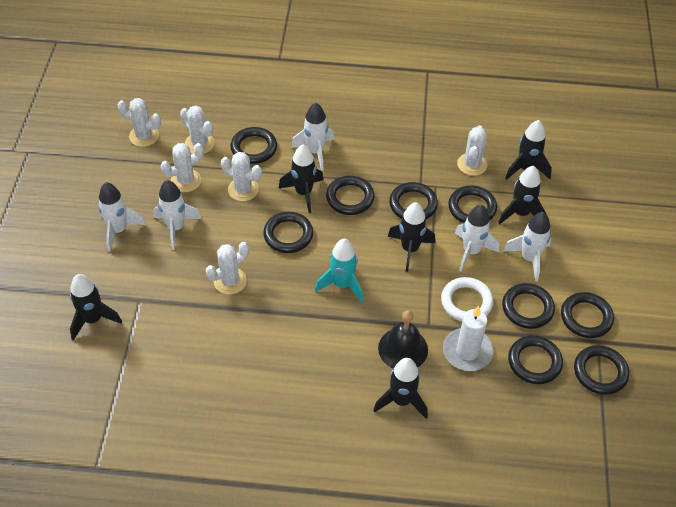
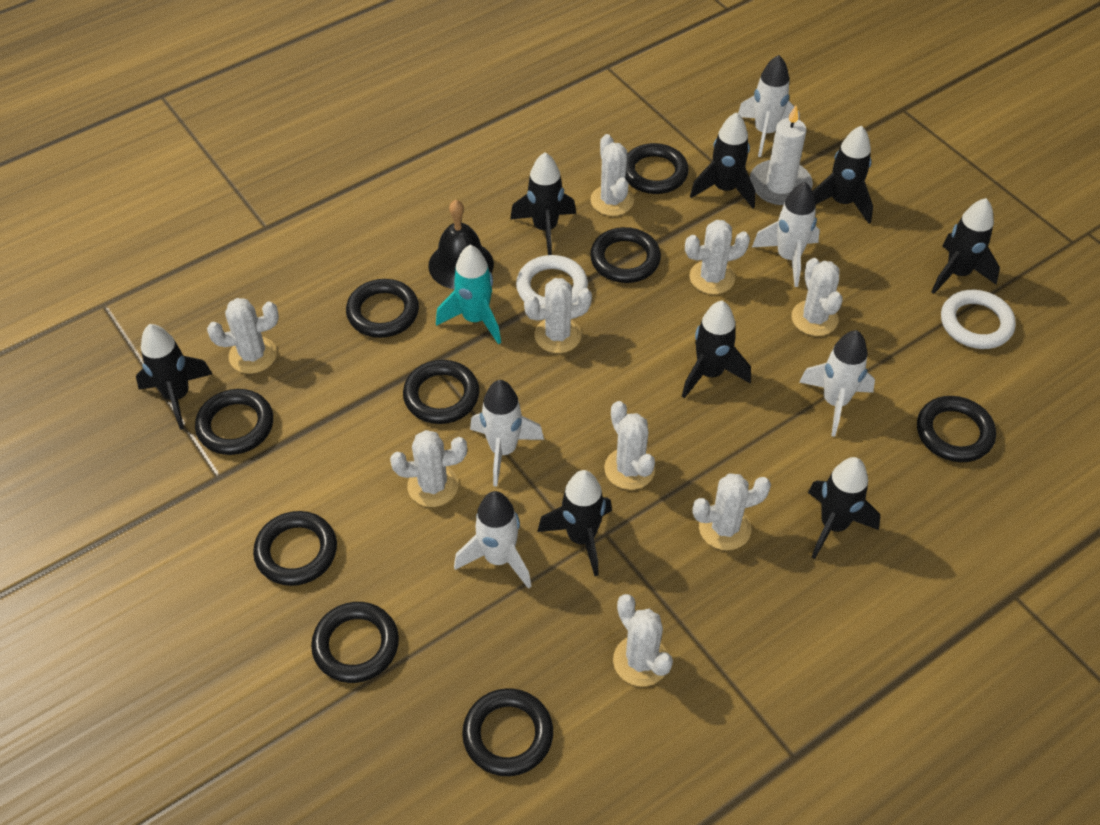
black rocket: [70,274,122,341] [279,144,324,213] [373,358,428,418] [388,202,436,272] [498,166,546,224] [505,120,552,180] = 6 -> [136,324,212,430] [510,152,576,255] [537,470,612,576] [682,301,751,398] [690,112,755,208] [808,457,880,559] [813,126,873,224] [931,198,1000,294] = 8
white cactus: [118,98,161,147] [161,143,204,192] [180,105,215,154] [206,242,249,295] [221,152,262,201] [457,125,487,176] = 6 -> [207,298,279,374] [390,430,467,507] [524,278,592,353] [590,134,634,216] [604,401,655,490] [613,594,673,687] [685,220,750,294] [693,473,771,550] [791,258,843,336] = 9
white ring: [441,277,493,321] = 1 -> [516,255,588,305] [941,290,1016,349] = 2

